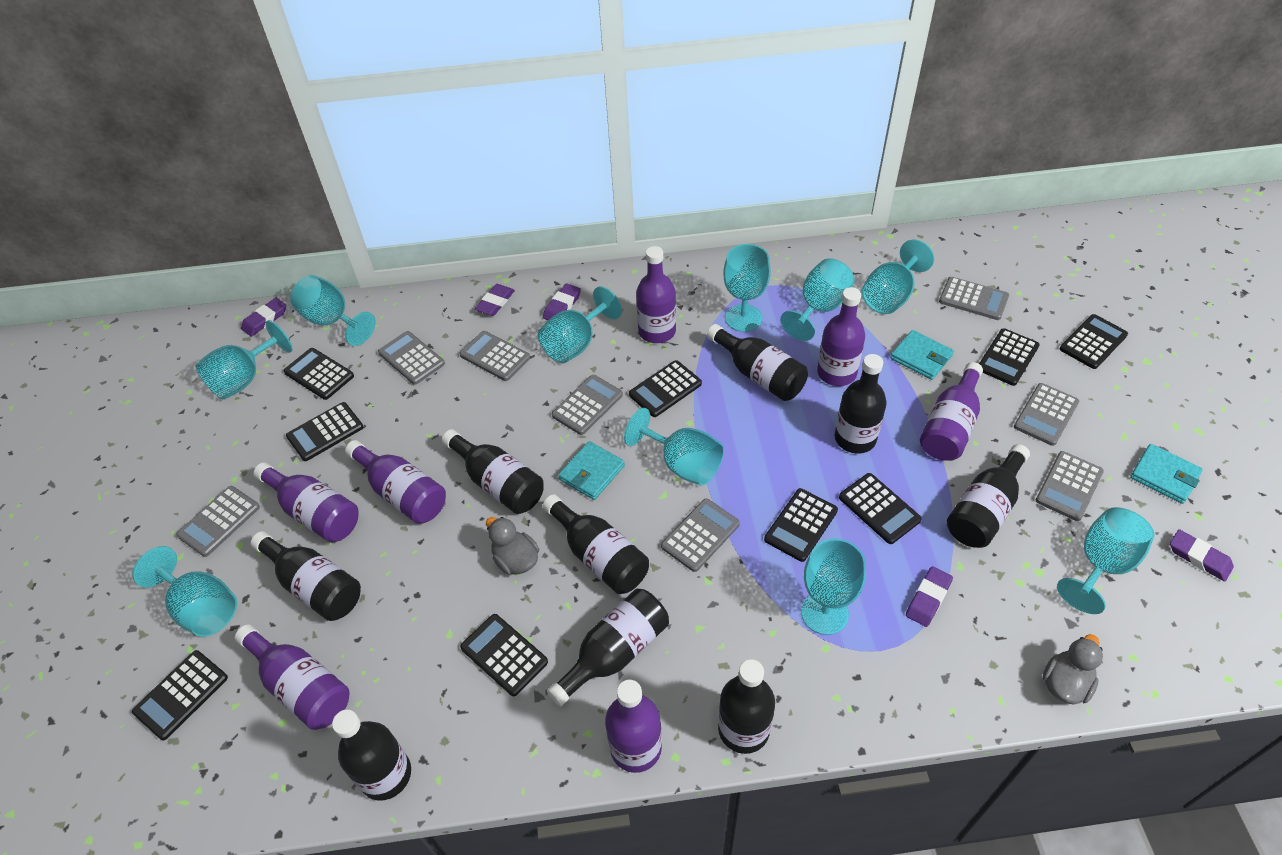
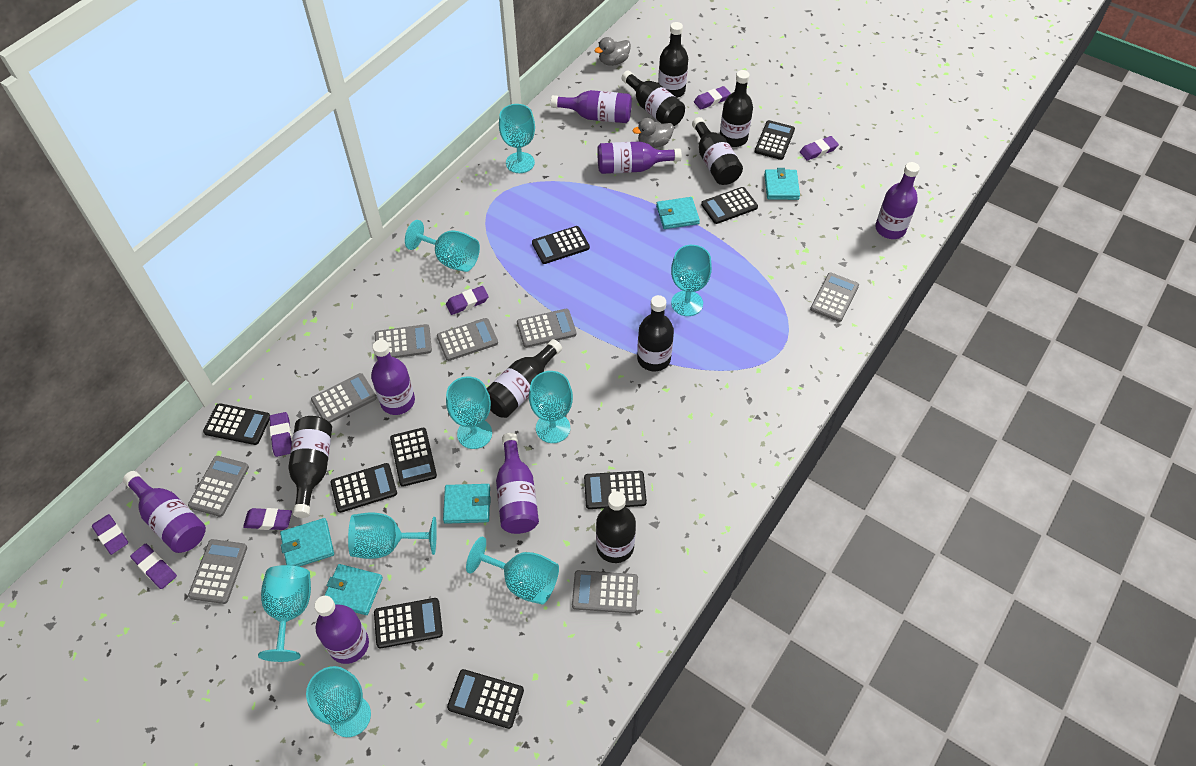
black bottle: [251,531,361,621] [332,710,411,801] [442,429,544,514] [542,494,649,594] [547,589,669,707] [707,324,808,401] [718,659,775,754] [835,354,887,454] [947,444,1030,548] = 9 -> [288,416,332,518] [487,339,562,418] [596,491,636,563] [622,71,685,126] [637,295,674,371] [658,22,688,98] [692,117,743,185] [720,70,753,147] = 8
purple eraser: [241,298,286,337] [475,284,515,316] [543,283,581,320] [906,566,953,627] [1170,529,1234,582] = 5 -> [92,514,128,555] [130,544,177,589] [243,508,292,530] [269,412,292,457] [446,286,489,315] [694,86,731,110] [800,136,839,160] = 7
turquoise goblet: [132,546,237,637] [196,320,293,399] [290,275,376,346] [538,286,622,363] [624,408,724,486] [723,244,771,332] [780,259,855,341] [801,539,866,635] [862,240,934,314] [1057,507,1154,614] = 10 -> [258,565,311,662] [306,666,371,737] [348,513,437,559] [405,220,480,272] [446,376,492,449] [466,536,559,604] [499,104,535,173] [529,371,573,443] [671,245,712,316] = 9
turquoise wallet: [558,441,625,500] [890,330,954,380] [1130,444,1203,504] = 3 -> [280,518,334,567] [324,564,383,615] [443,484,491,524] [656,197,700,229] [764,168,800,200] = 5

